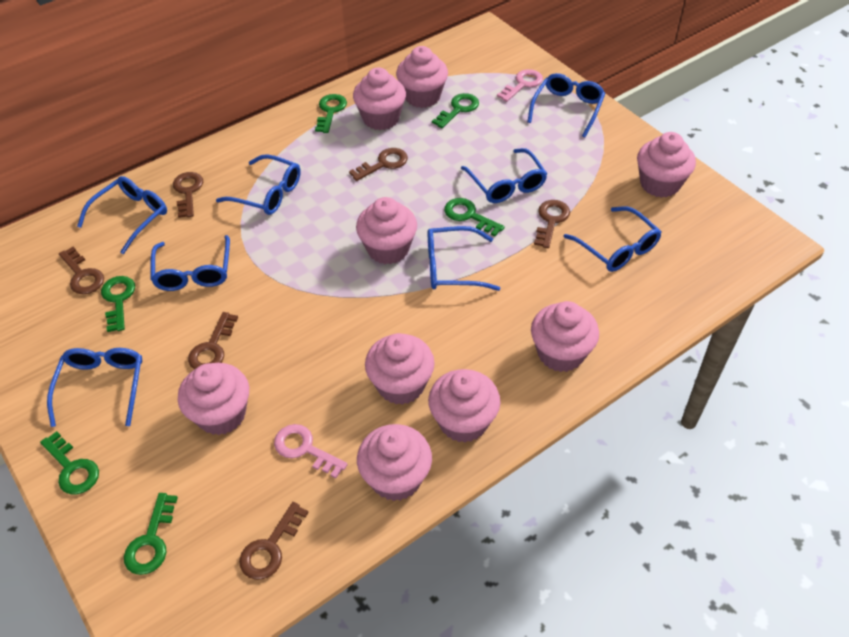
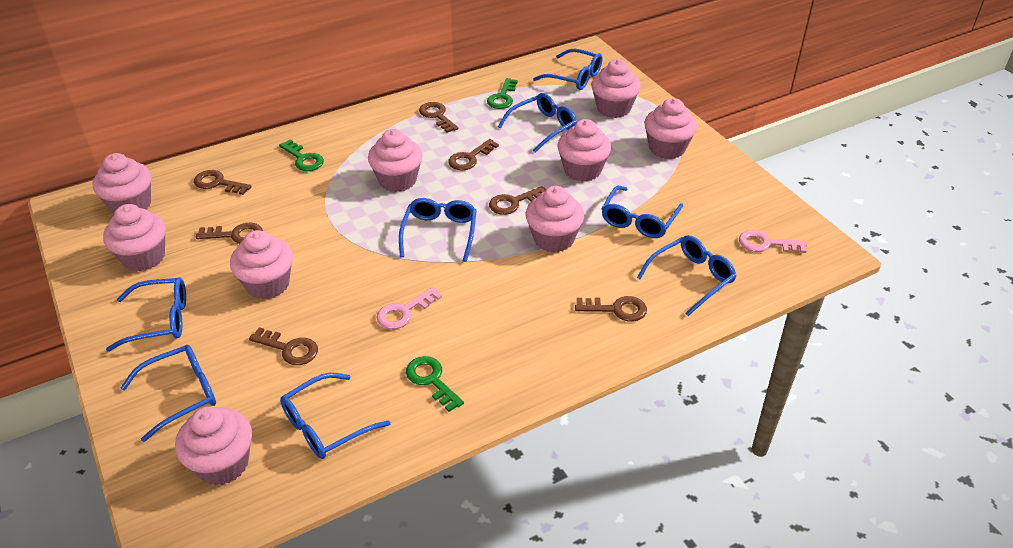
brown key: [59,247,104,294] [173,172,203,218] [188,312,238,370] [239,502,309,580] [349,148,408,181] [534,200,570,248] = 6 -> [194,170,252,195] [196,223,263,244] [249,327,318,365] [419,102,459,133] [448,139,499,170] [489,186,545,215] [575,296,647,322] = 7
green key: [40,431,99,494] [101,276,135,332] [124,493,178,575] [315,94,347,133] [432,93,479,128] [444,198,505,236] = 6 -> [279,139,324,171] [406,356,464,412] [487,78,518,109] = 3

